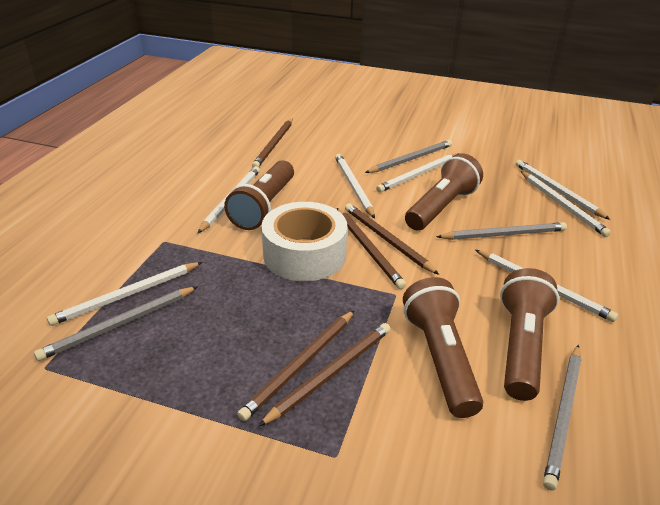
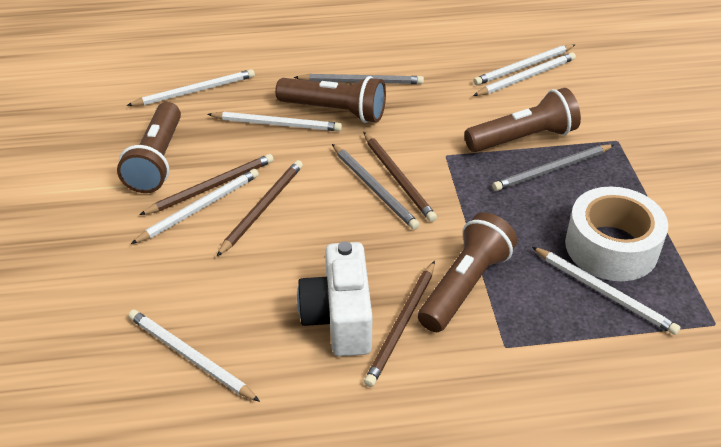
brown pencil: [237,310,355,421] [252,118,293,167] [258,323,390,427] [337,208,406,289] [345,203,439,275] = 5 -> [139,154,274,215] [216,160,303,257] [363,132,437,222] [364,261,435,387] = 4
grey pencil: [34,286,198,361] [365,140,452,173] [436,222,567,240] [543,345,581,491] = 4 -> [294,74,424,84] [332,144,420,230] [492,144,614,191] = 3
white camera: none = 0 -> [297,242,372,356] = 1

